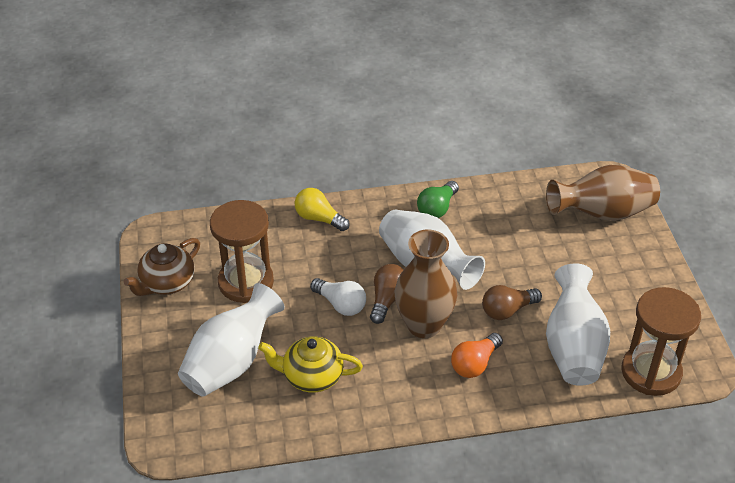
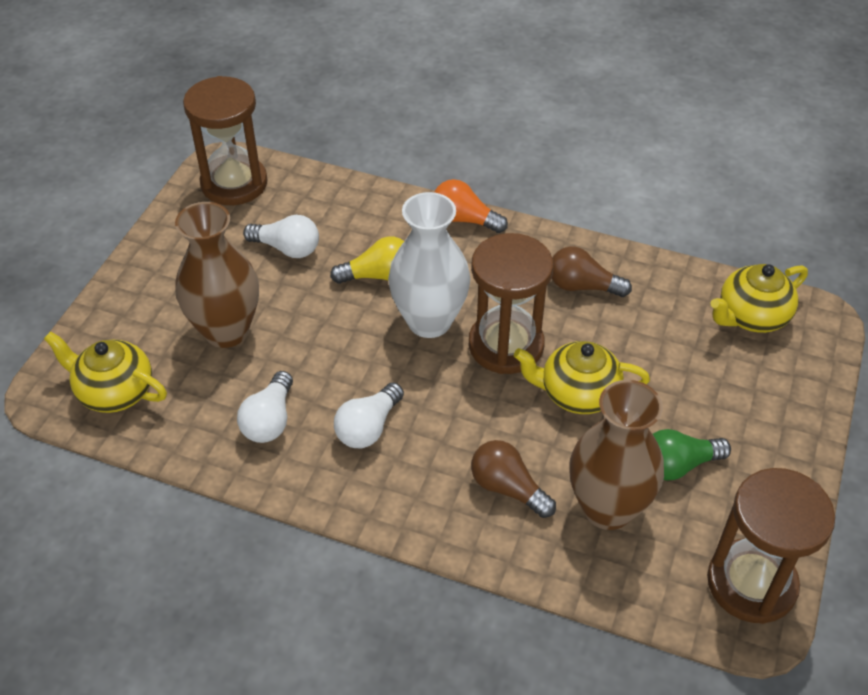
brown hourglass: [210,200,274,303] [621,287,701,396] = 2 -> [183,76,268,205] [469,233,553,374] [707,468,835,624] = 3
brown teapot: [124,238,200,296] = 1 -> none = 0
white light bulb: [310,278,366,316] = 1 -> [237,371,293,443] [243,215,319,258] [334,382,404,448] = 3
white vase: [178,283,285,397] [379,210,485,290] [546,263,610,386] = 3 -> [388,192,471,338] = 1
yellow teapot: [258,336,363,393] = 1 -> [44,331,167,413] [514,341,650,414] [710,264,808,333] = 3

